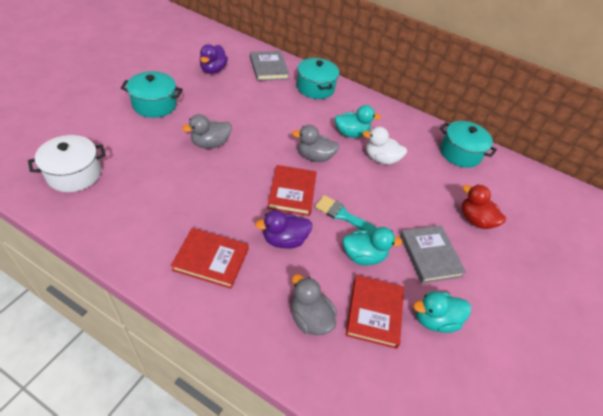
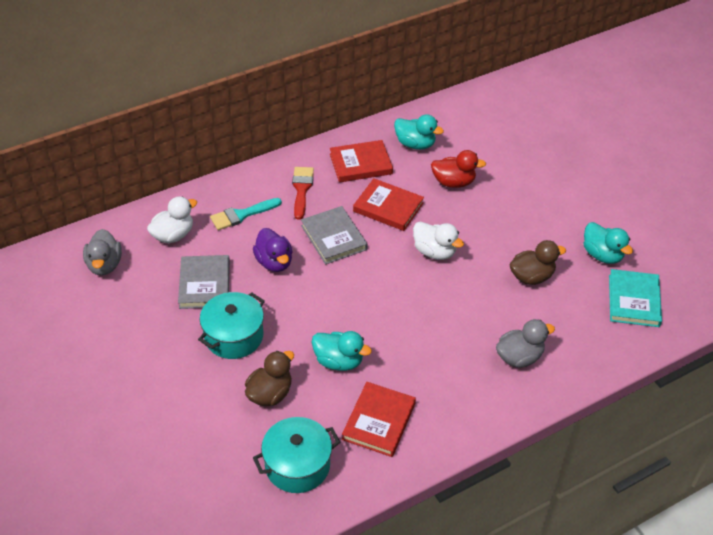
brown duck: none = 0 -> [245,351,294,406] [510,240,566,285] = 2
grey duck: [182,114,232,149] [291,274,337,335] [292,125,339,162] = 3 -> [83,229,122,275] [496,319,555,368] = 2
purple duck: [199,44,228,74] [255,210,312,249] = 2 -> [253,228,292,272] = 1
red brush: none = 0 -> [292,167,314,220] = 1
turquoise book: none = 0 -> [609,269,662,327] = 1
turquoise pot: [121,71,183,118] [297,58,339,99] [440,121,497,168] = 3 -> [198,292,265,359] [253,417,340,493] = 2
white duck: [362,127,407,165] = 1 -> [147,197,197,243] [413,221,464,260] = 2
white pot: [28,135,106,192] = 1 -> none = 0

